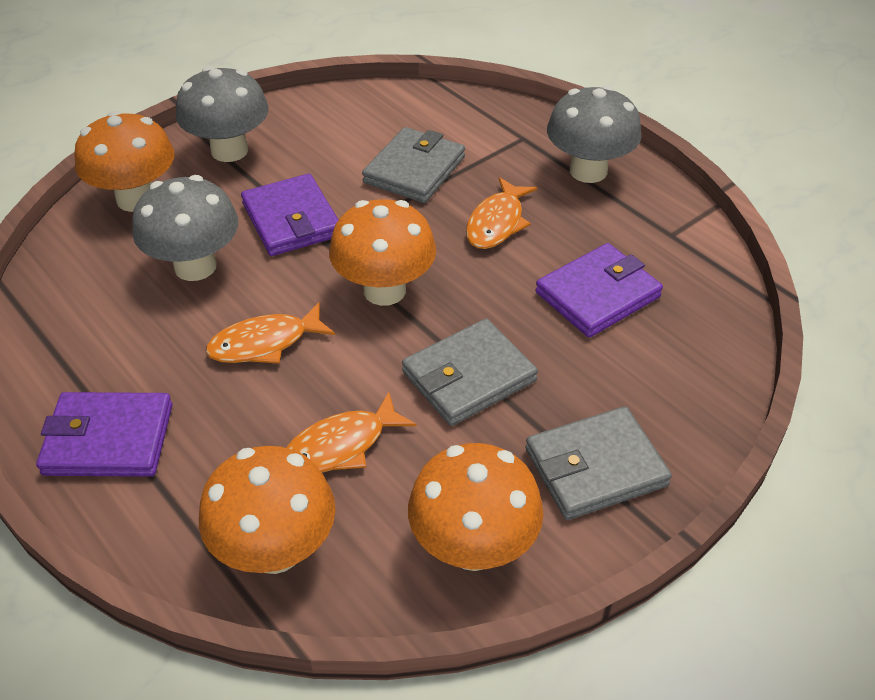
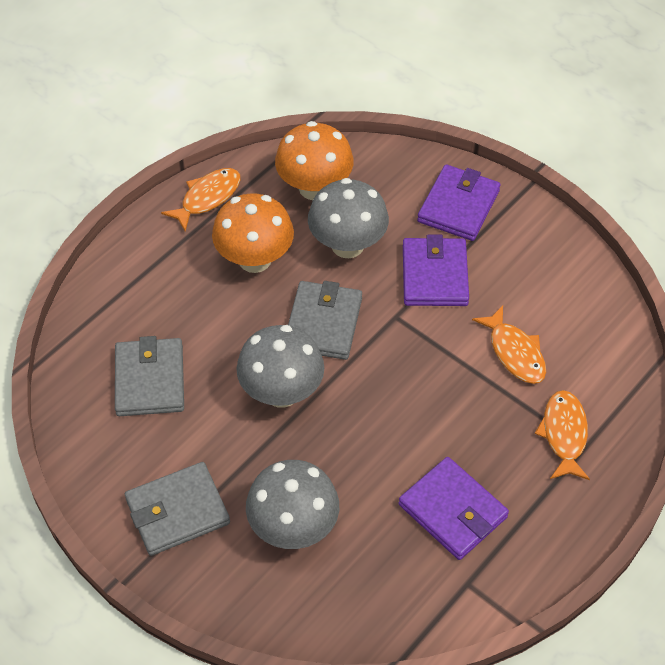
orange mushroom: [74,111,174,212] [199,446,336,574] [329,199,436,306] [408,443,544,571] = 4 -> [212,193,294,273] [275,121,354,200] = 2

